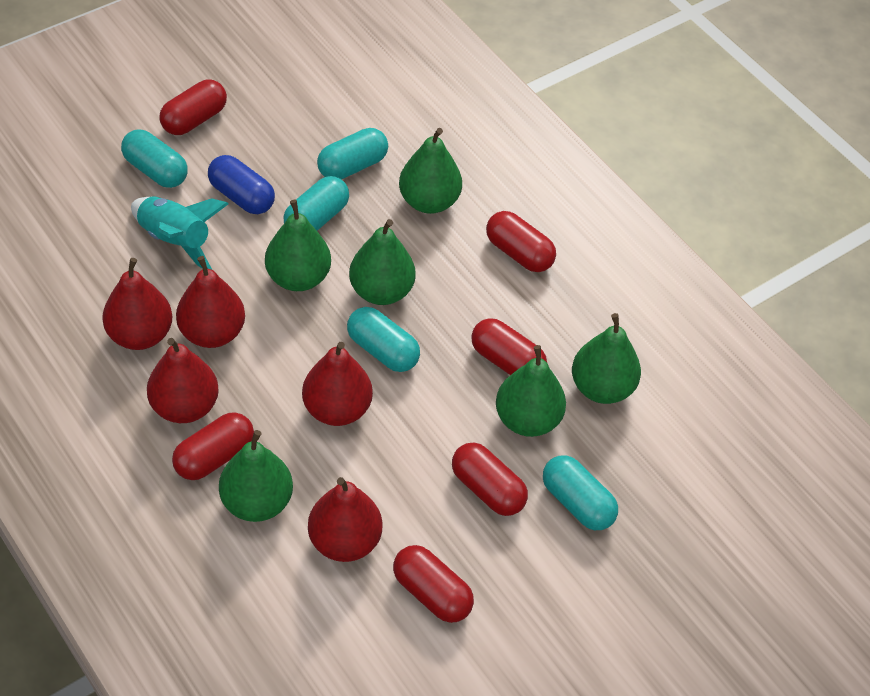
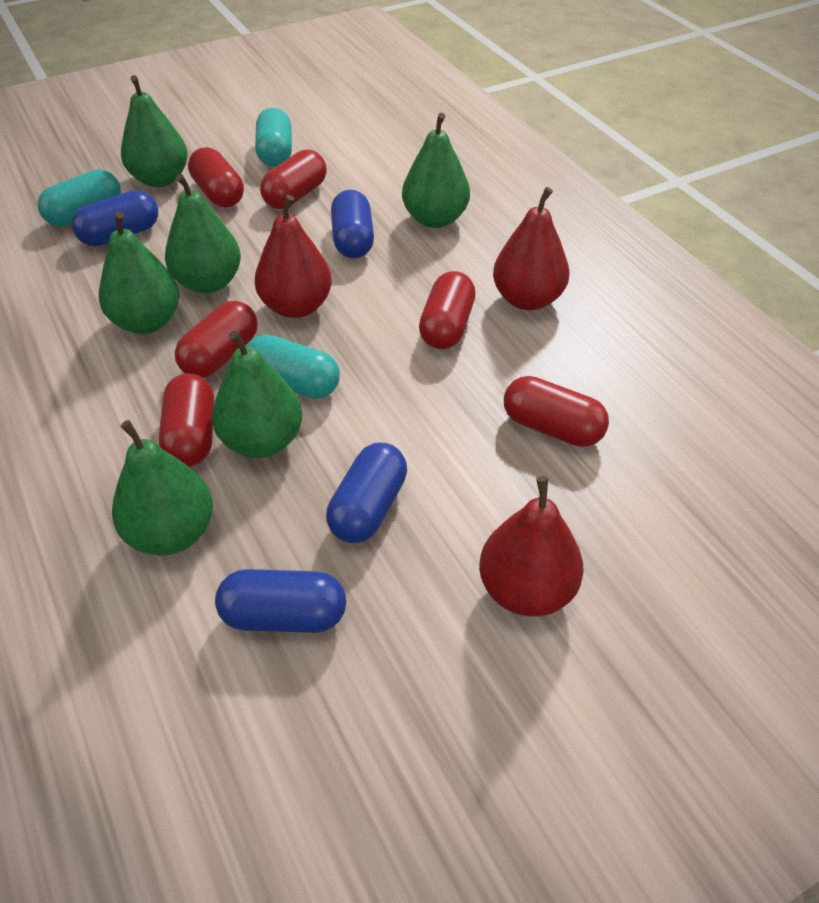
blue capsule: [208,155,275,214] = 1 -> [72,190,158,246] [215,569,346,633] [326,443,407,543] [331,190,374,258] = 4
red pear: [102,258,172,350] [147,338,219,423] [176,256,245,348] [302,342,373,426] [308,477,382,562] = 5 -> [255,195,332,318] [479,476,584,616] [493,187,569,310] = 3
turquoise capsule: [121,129,188,188] [284,176,349,231] [317,128,388,179] [347,307,420,372] [543,455,618,530] = 5 -> [38,169,121,227] [246,334,340,399] [255,108,292,167] = 3
turquoise rocket: [131,196,228,270] = 1 -> none = 0

